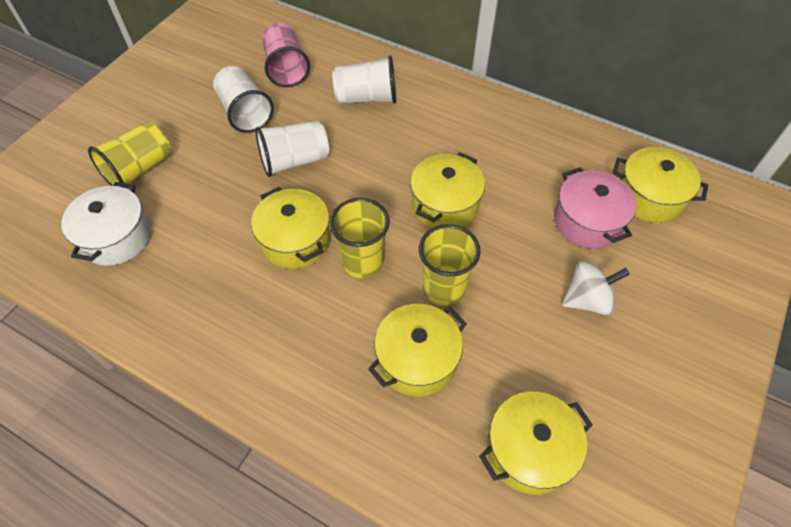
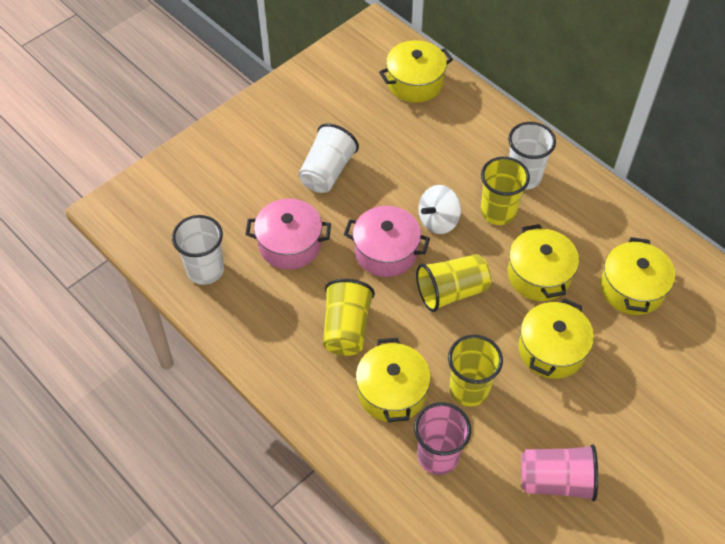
pink cup: [262,23,310,87] = 1 -> [414,402,471,475] [521,444,598,502] = 2
pink pot: [554,167,637,249] = 1 -> [245,199,331,270] [344,206,430,277] = 2
white pot: [61,182,151,266] = 1 -> none = 0
yellow cup: [88,122,171,188] [330,198,390,278] [419,224,481,306] = 3 -> [323,279,375,356] [416,254,491,312] [448,335,503,406] [481,157,530,225] = 4

